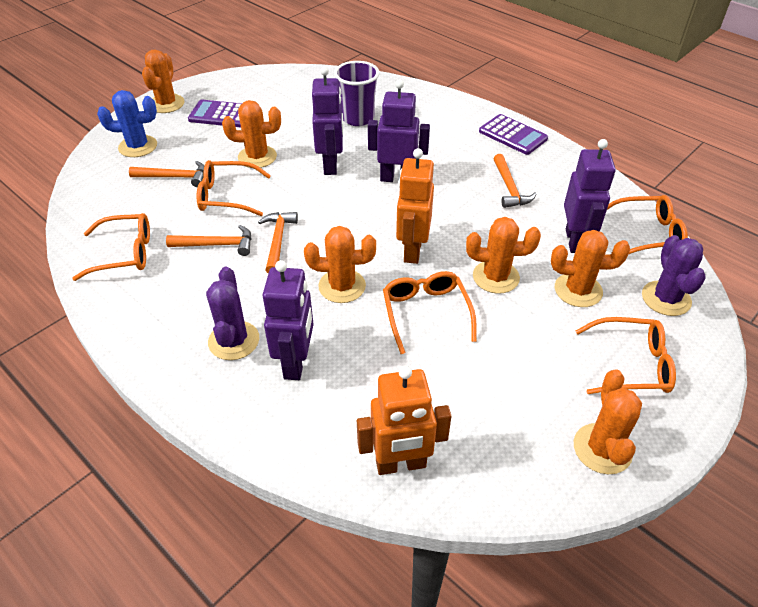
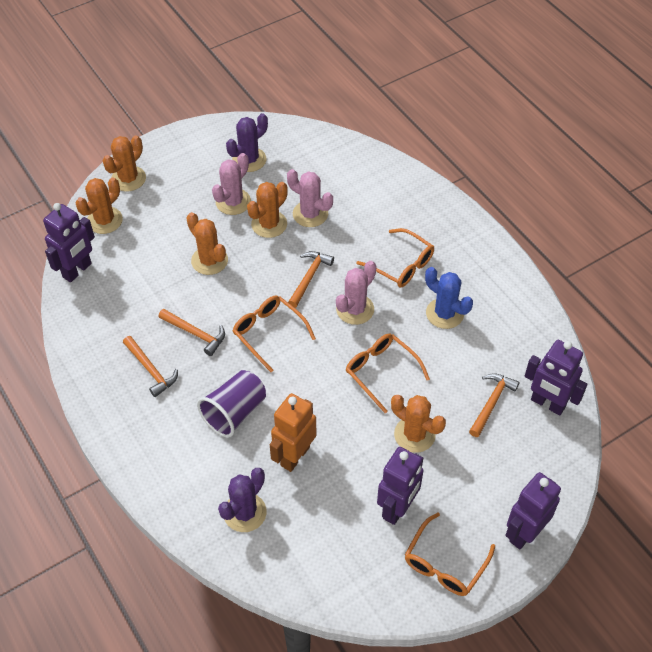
orange cactus: [142,49,184,113] [222,100,281,168] [304,226,376,303] [466,217,541,294] [551,230,630,307] [574,369,642,474] = 6 -> [75,178,123,234] [102,136,146,192] [186,212,228,275] [247,182,288,238] [391,395,446,453] = 5
orange glasses: [72,213,150,281] [197,160,271,216] [383,271,477,354] [576,317,676,394] [607,195,688,254] = 5 -> [233,296,316,372] [346,334,430,413] [356,228,434,288] [405,513,495,596] = 4
orange robot: [357,365,451,475] [396,148,434,264] = 2 -> [270,393,316,472] = 1
pink cactus: none = 0 -> [212,153,251,215] [287,169,333,227] [336,261,377,325] = 3
purple calculator: [188,100,242,127] [479,114,548,155] = 2 -> none = 0

